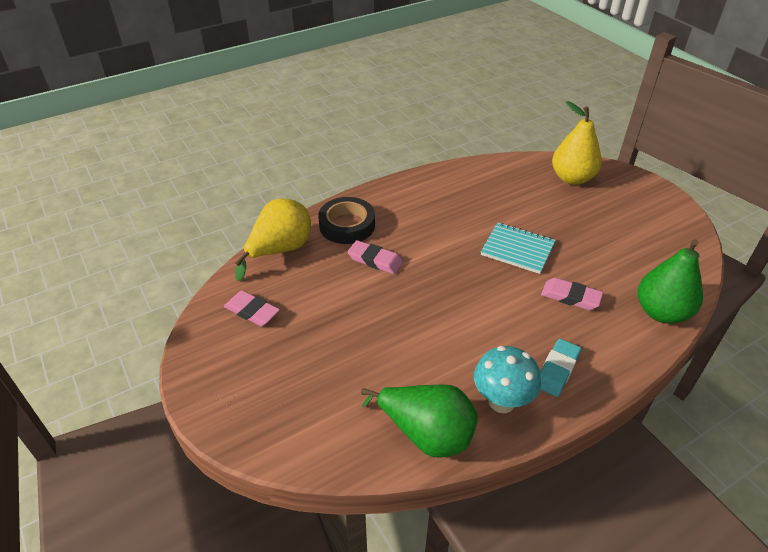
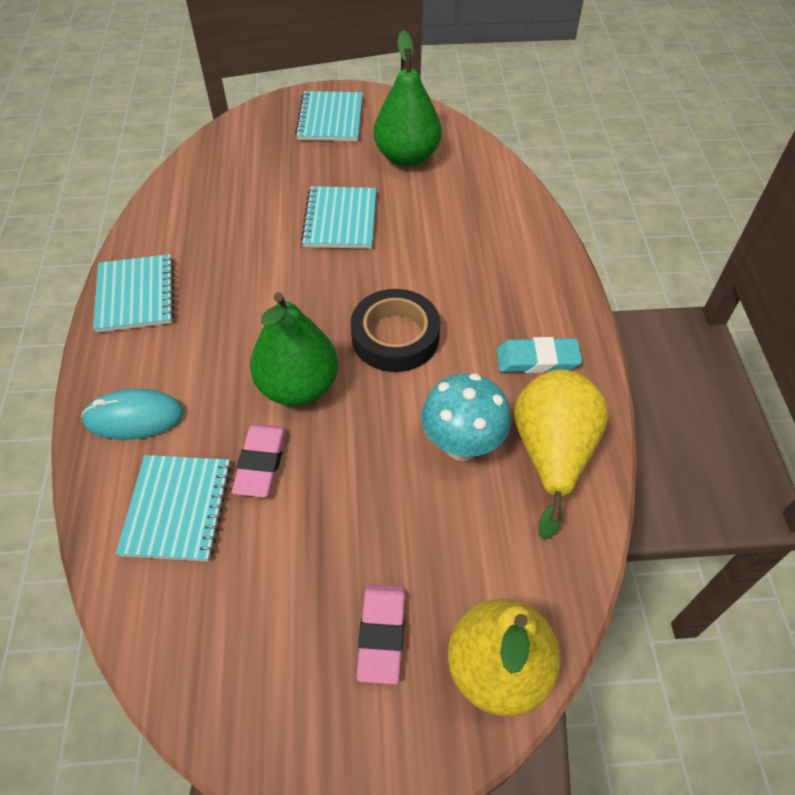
pink eraser: [224,290,280,327] [347,240,403,274] [541,278,603,310] = 3 -> [232,424,286,497] [356,584,405,684] = 2
turquoise mouse: none = 0 -> [81,389,184,439] = 1
turquoise notebook: [481,223,556,274] = 1 -> [93,254,174,333] [116,455,231,561] [295,91,362,141] [301,186,376,249] = 4

